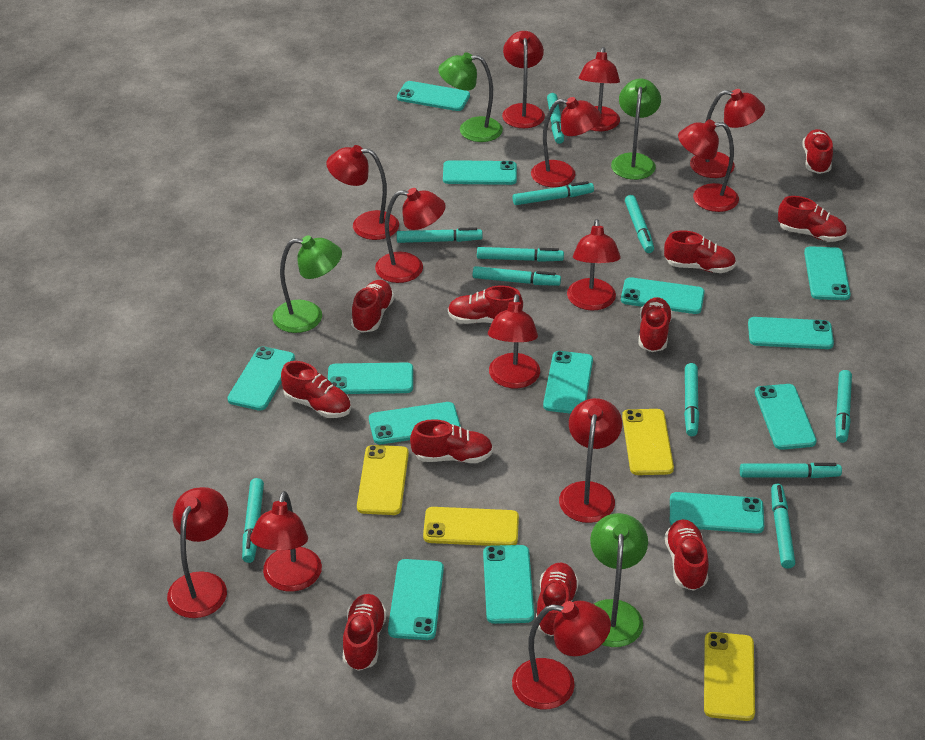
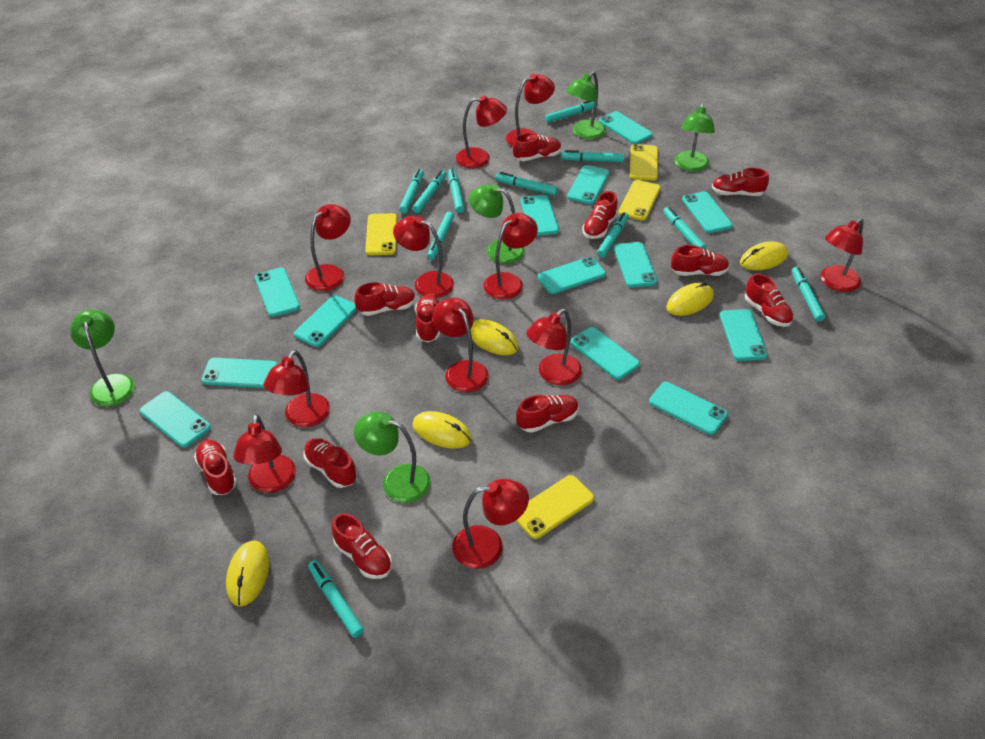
green lamp: [273,235,342,333] [438,52,503,142] [590,513,648,647] [611,79,661,180] = 4 -> [70,309,135,407] [354,412,431,503] [469,184,525,264] [566,71,606,140] [674,103,715,172] = 5
red lamp: [167,487,228,618] [250,491,322,592] [326,145,399,240] [375,188,446,283] [488,294,540,388] [502,31,545,128] [512,601,611,710] [531,97,601,187] [559,398,622,523] [567,219,621,311] [579,47,620,131] [678,119,739,212] [690,89,765,178] = 13 -> [233,414,296,493] [263,350,330,427] [305,204,351,291] [393,216,454,298] [432,298,489,392] [452,479,529,569] [456,95,507,168] [483,213,538,300] [506,74,555,146] [526,309,582,386] [821,218,864,292] = 11
yellow mouse: none = 0 -> [226,540,269,607] [412,411,472,449] [470,320,518,355] [666,282,714,316] [740,242,788,270] = 5

